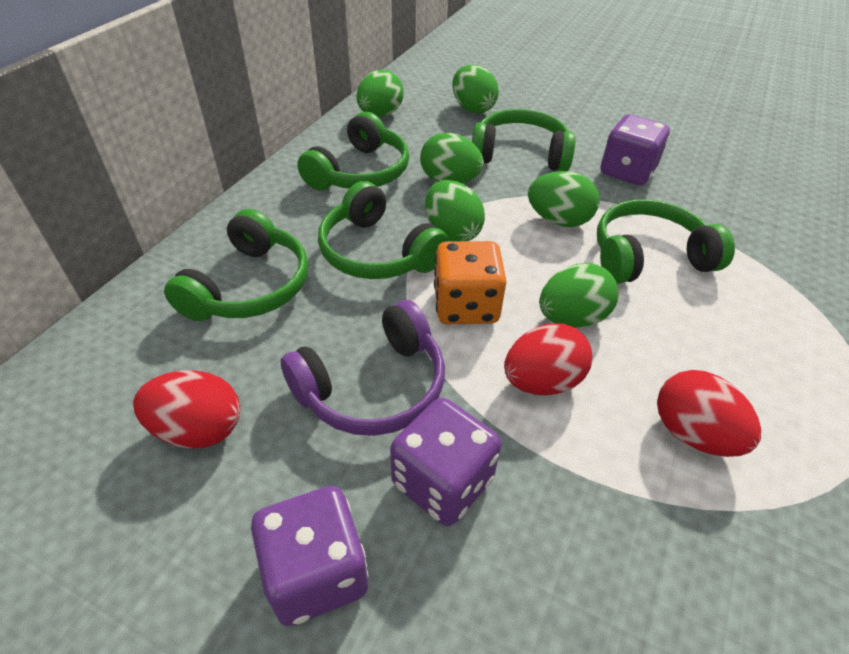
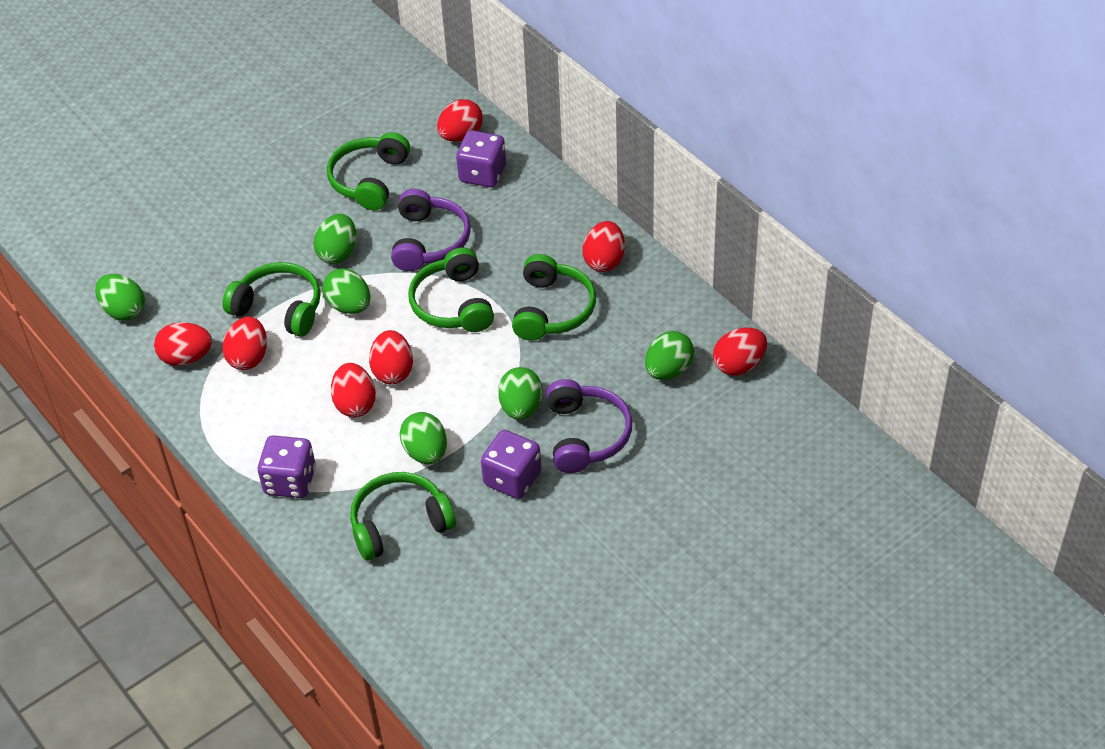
orange dice: [434,241,507,324] = 1 -> none = 0
purple headphones: [281,300,445,436] = 1 -> [391,189,471,271] [546,379,632,473] = 2
red egg: [133,370,240,448] [504,323,592,396] [657,370,761,457] = 3 -> [154,322,212,366] [222,317,267,370] [331,363,376,417] [369,330,413,384] [437,99,483,142] [583,221,625,272] [713,328,767,376] = 7

